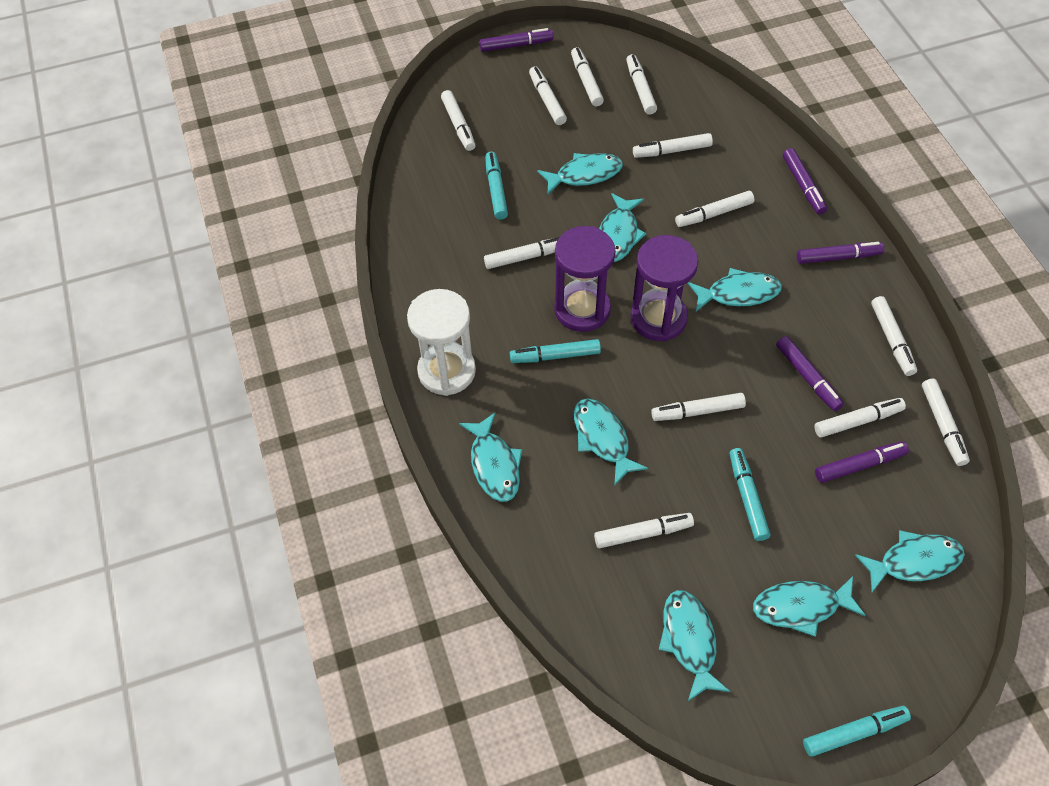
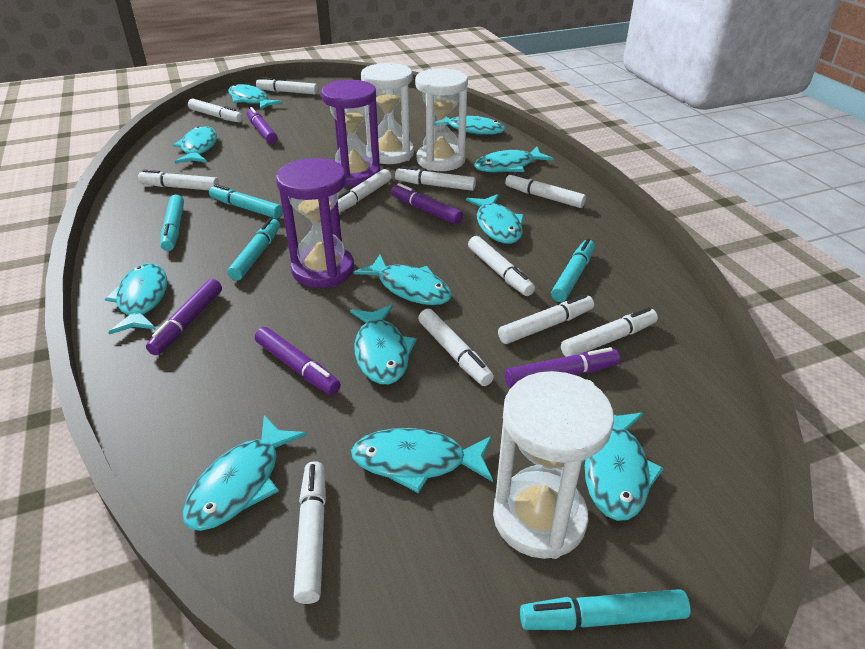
turquoise fish: [459,413,522,502] [537,153,623,194] [574,399,648,486] [599,193,646,262] [659,590,730,701] [688,268,782,311] [753,576,866,637] [855,530,965,592] = 8 -> [105,263,167,335] [173,126,217,164] [183,415,307,531] [228,84,282,110] [350,304,417,385] [351,428,493,493] [354,255,452,305] [435,116,505,135] [466,194,524,244] [474,147,554,173] [585,412,664,521] = 11
turquoise marker: [485,152,508,220] [510,339,601,363] [730,448,770,541] [803,706,911,757] = 4 -> [160,195,184,251] [209,184,283,219] [227,218,280,281] [520,589,690,630] [551,239,595,302] = 5
white hourglass: [407,289,476,396] = 1 -> [361,62,414,164] [415,68,468,171] [493,371,614,559] = 3
white marker: [441,90,476,151] [484,237,559,269] [529,66,567,125] [571,47,604,106] [594,513,694,548] [626,54,657,115] [633,133,713,158] [651,393,746,421] [675,191,754,227] [814,398,906,437] [871,296,917,376] [922,379,970,466] = 12 -> [138,169,219,190] [188,99,243,122] [256,77,318,94] [294,461,326,604] [338,169,391,213] [395,166,476,191] [418,309,494,386] [468,236,535,296] [498,294,594,344] [505,173,586,208] [561,307,658,357] = 11

